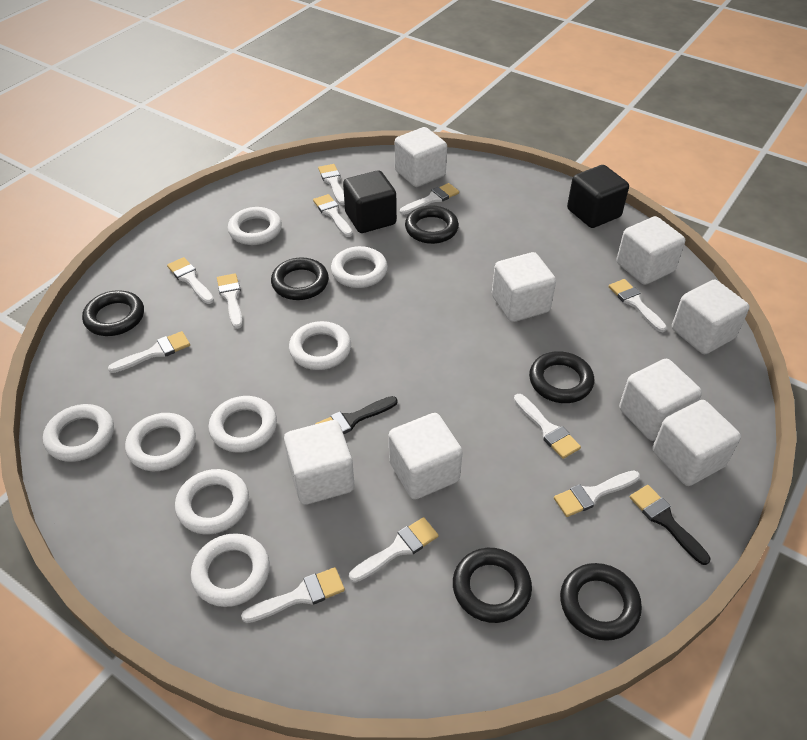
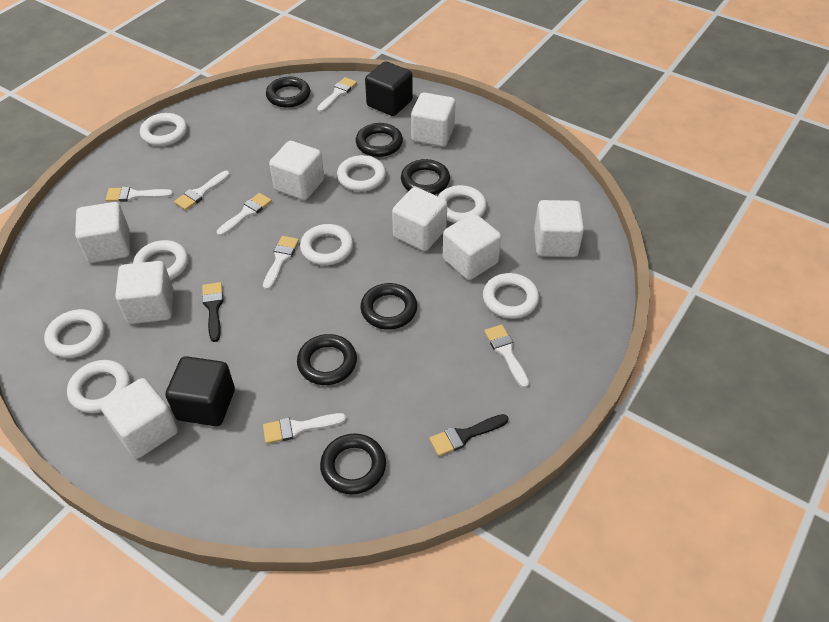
white brush: [108,331,190,373] [167,257,214,304] [217,273,243,329] [241,567,345,623] [313,194,353,237] [318,164,345,205] [349,517,439,583] [400,183,459,215] [514,394,581,459] [554,471,640,517] [609,279,667,332] = 11 -> [106,186,173,202] [174,171,230,210] [217,193,272,236] [263,236,299,290] [263,413,346,444] [317,77,357,112] [484,324,529,388] = 7

